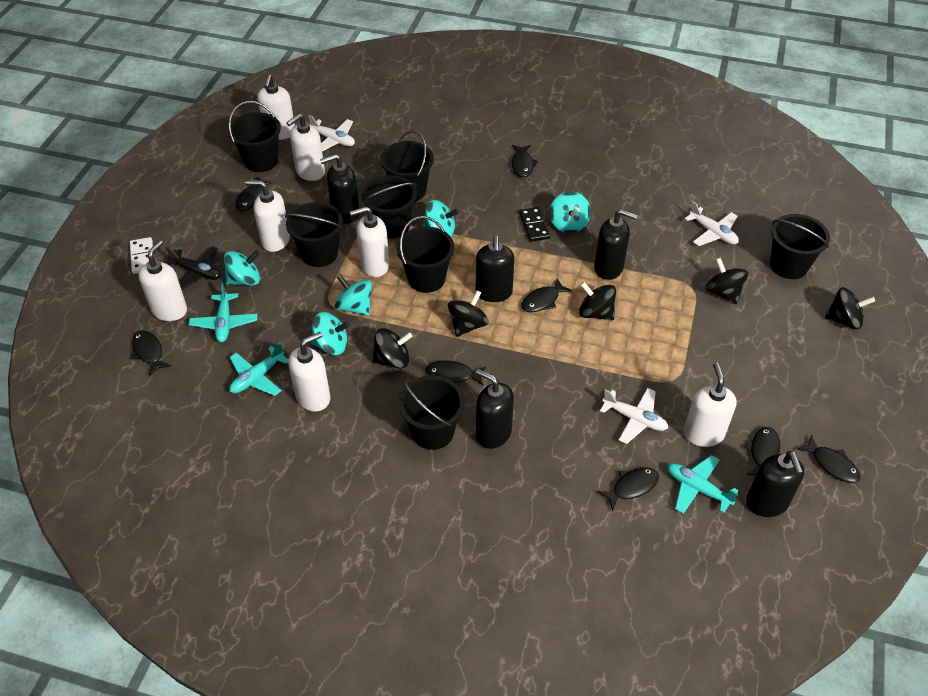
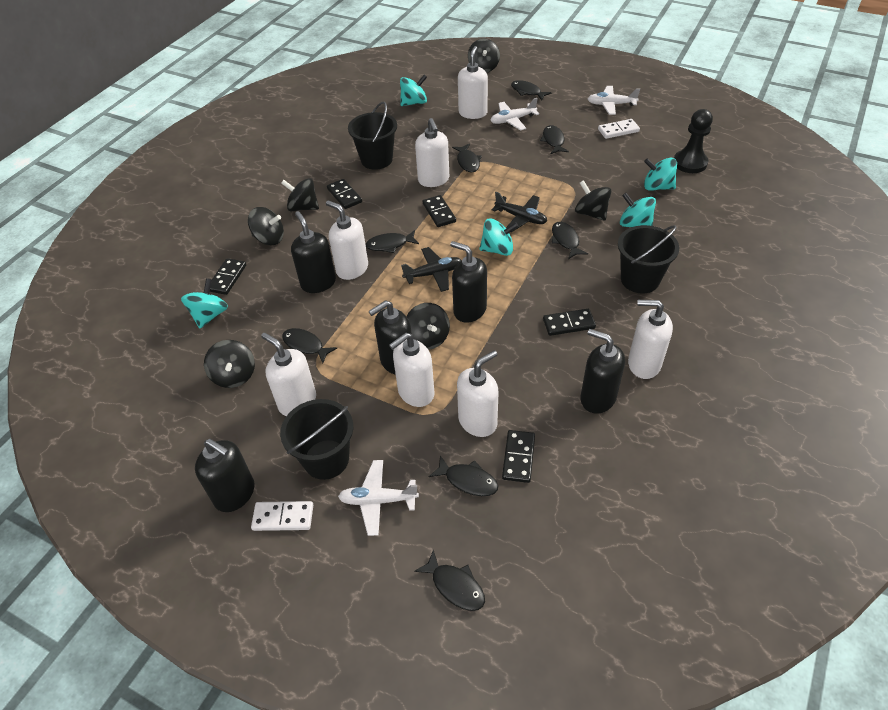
black bucket: [228,101,281,172] [285,202,343,267] [362,175,417,238] [380,130,434,201] [396,216,454,293] [398,375,465,450] [770,214,830,279] = 7 -> [280,399,353,480] [348,101,397,170] [618,225,679,293] = 3
black domino: [519,207,550,242] = 1 -> [210,258,246,295] [327,179,362,209] [423,195,456,227] [502,430,535,483] [543,309,596,336] = 5
black pawn: none = 0 -> [674,109,713,173] = 1
black plane: [165,246,221,290] = 1 -> [401,247,462,292] [492,192,547,232] = 2
black spinning top: [372,328,412,369] [448,290,489,337] [579,282,616,320] [706,258,748,304] [825,287,875,329] = 5 -> [204,340,255,388] [248,207,284,245] [281,178,319,211] [407,303,450,350] [468,39,500,73] [575,180,611,221] = 6
turquoise plane: [189,283,257,342] [229,342,288,396] [667,455,739,514] = 3 -> none = 0
white domino: [130,237,153,274] = 1 -> [251,501,313,531] [598,119,640,139] = 2

